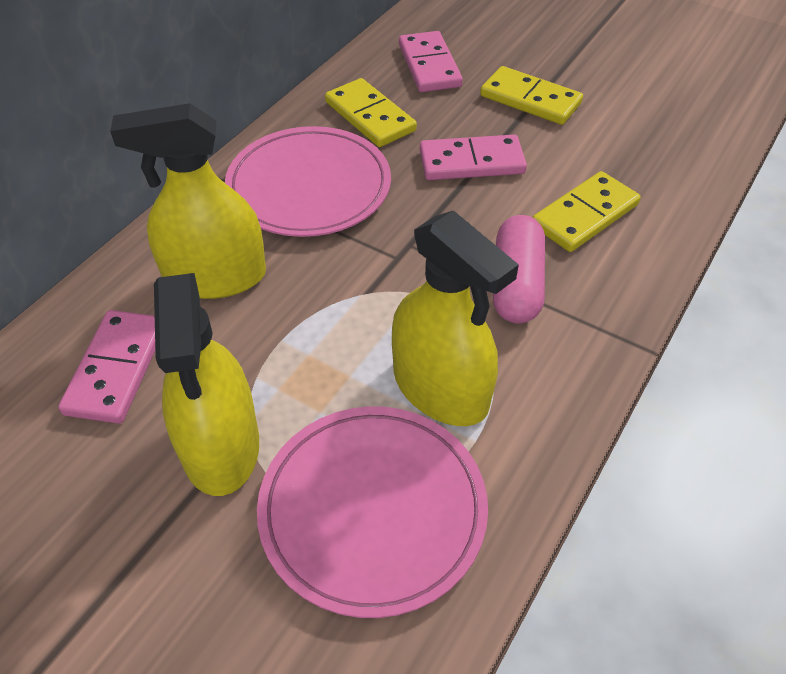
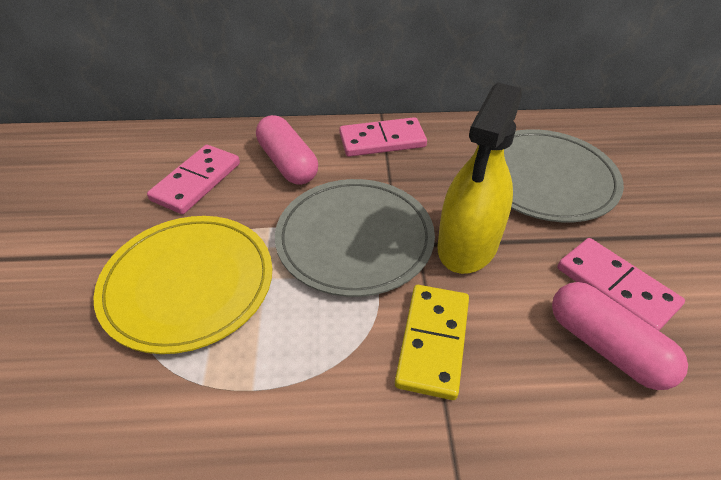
grey plate: none = 0 -> [275,179,435,297] [504,129,624,222] = 2
pink capsule: [493,215,545,323] = 1 -> [256,115,318,185] [552,282,688,390] = 2
pink plate: [225,126,391,237] [257,406,488,618] = 2 -> none = 0
yellow domino: [325,78,417,147] [480,66,583,125] [532,171,641,252] = 3 -> [395,285,469,400] = 1
yellow plate: none = 0 -> [93,216,272,354] = 1
yellow spray bottle: [110,103,266,299] [154,273,259,496] [392,210,519,426] = 3 -> [437,83,522,274] = 1

